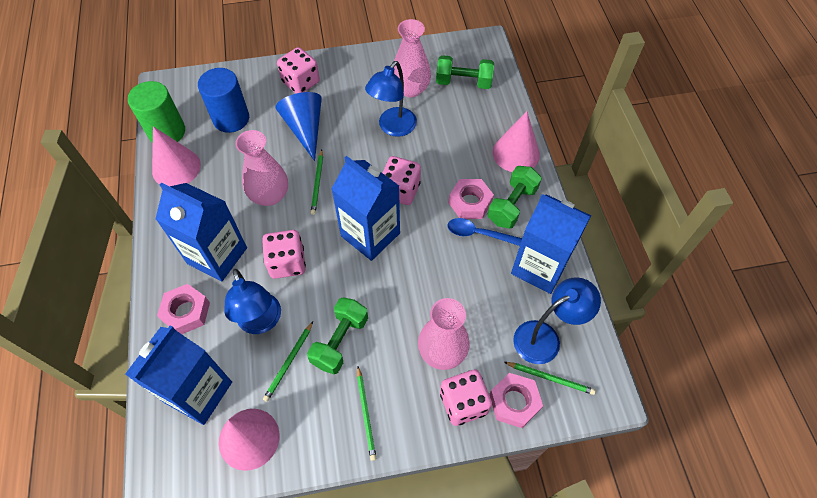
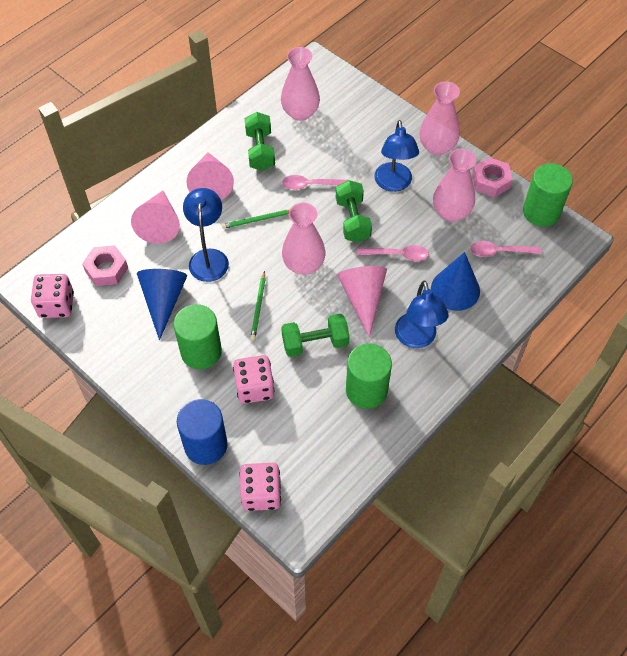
blue carton: [125,326,232,425] [156,183,247,282] [332,156,400,261] [511,194,591,294] = 4 -> none = 0
blue cone: [275,92,322,161] = 1 -> [137,269,187,340] [431,252,480,311] = 2
blue spoon: [448,218,522,246] = 1 -> none = 0
green cylinder: [128,81,185,143] = 1 -> [173,304,222,369] [346,343,392,409] [523,163,573,227] = 3
green pencil: [263,321,313,402] [311,149,323,215] [357,367,377,461] [504,362,596,395] = 4 -> [222,210,289,229] [250,271,266,340] = 2
pink dice: [262,230,306,279] [277,47,320,94] [382,156,421,205] [440,369,492,426] = 4 -> [31,274,74,318] [233,355,274,404] [240,463,281,511] = 3
pink nut: [157,284,210,334] [449,179,494,219] [489,373,543,428] = 3 -> [82,245,128,286] [472,157,513,197] = 2
pink spoon: none = 0 -> [282,175,348,190] [357,245,429,261] [470,241,541,257] = 3
pink vase: [235,130,288,206] [394,19,431,97] [418,298,470,370] = 3 -> [281,47,320,121] [282,203,326,275] [419,81,460,155] [433,148,476,222] = 4

